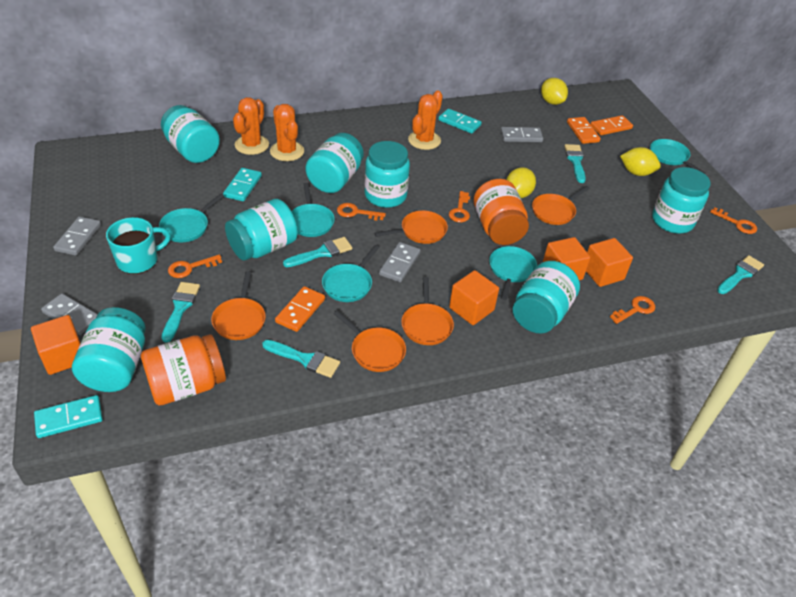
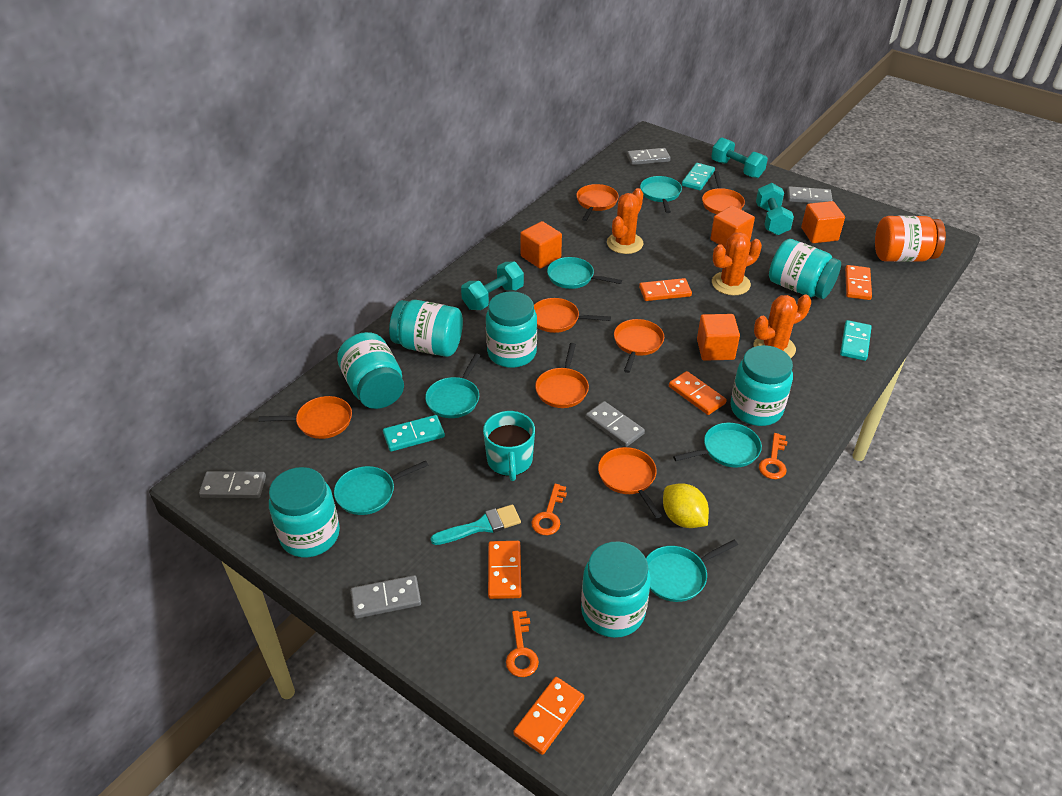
grey domino: [41,293,98,335] [53,217,101,256] [379,242,420,282] [501,127,543,142] = 4 -> [199,471,266,498] [350,575,421,619] [586,401,645,447] [627,148,671,165] [787,186,833,203] = 5
orange domino: [275,286,325,332] [567,117,601,144] [591,115,633,135] = 3 -> [488,541,522,599] [513,677,584,755] [639,278,692,301] [669,371,727,415] [845,265,872,300] = 5
orange jar: [141,334,226,405] [474,179,529,245] = 2 -> [875,216,946,262] = 1
orange key: [168,254,222,278] [337,203,386,221] [449,191,470,222] [610,296,655,324] [710,207,757,234] = 5 -> [506,611,539,677] [531,484,567,535] [759,433,787,479] = 3
orange pan: [211,271,266,340] [334,311,406,372] [374,210,448,244] [401,277,454,345] [532,186,590,225] = 5 -> [258,396,352,439] [534,298,611,333] [535,343,589,408] [576,184,619,221] [598,447,662,518] [614,319,664,373] [702,171,745,214] = 7
turquoise brush: [161,282,200,342] [262,340,340,378] [283,237,353,267] [565,144,586,183] [717,255,764,294] = 5 -> [430,504,521,545] = 1
turquoise dumbbell: none = 0 -> [461,261,524,310] [711,137,768,178] [756,183,794,235] = 3
turquoise pan: [159,193,224,242] [291,183,335,237] [322,245,379,302] [489,246,537,300] [650,139,706,174] = 5 -> [334,461,428,515] [425,354,480,418] [547,257,622,289] [640,176,682,213] [646,539,738,602] [673,423,762,468] = 6
yellow lemon: [506,167,536,198] [541,78,568,105] [620,147,661,176] = 3 -> [663,483,709,528] = 1

